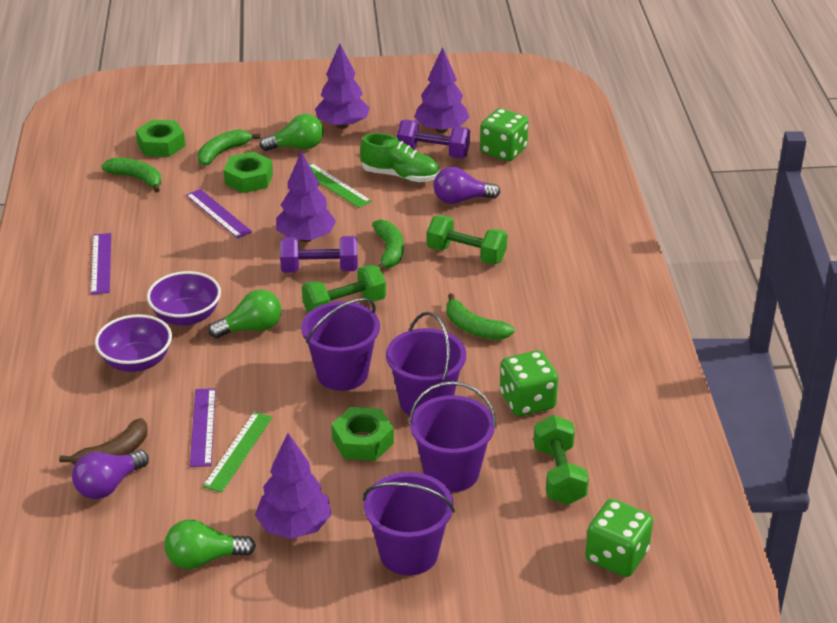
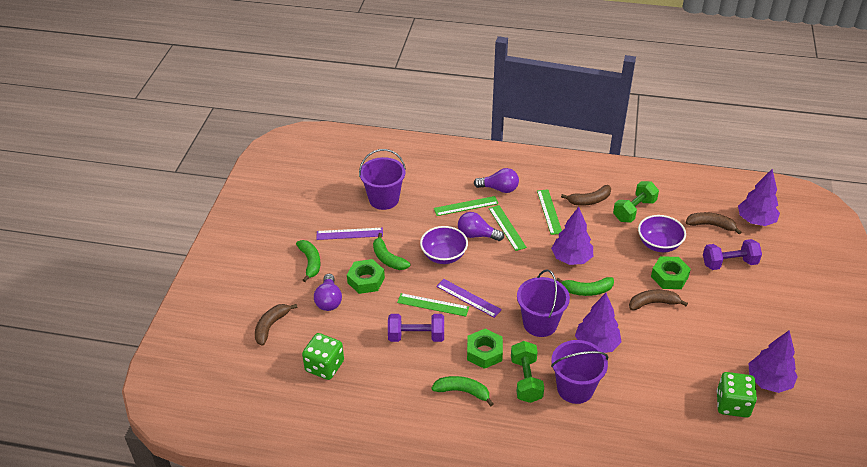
brown banana: [59,418,148,465] = 1 -> [254,304,297,346] [561,185,611,206] [629,290,688,310] [686,212,742,234] = 4
green dice: [480,108,529,161] [500,350,558,416] [585,499,653,577] = 3 -> [302,333,344,380] [717,372,757,418] = 2
green dumbbell: [302,265,386,313] [427,215,507,265] [533,415,589,505] = 3 -> [511,341,544,403] [613,181,659,223] = 2
green light bulb: [165,520,256,569] [208,289,281,338] [259,114,323,151] = 3 -> none = 0
green ruler: [203,412,273,492] [309,163,372,208] = 2 -> [397,293,469,317] [434,196,499,216] [488,205,527,251] [537,189,562,235] = 4
green shoe: [360,133,439,182] = 1 -> none = 0
purple bucket: [301,298,380,391] [363,472,455,576] [386,312,466,416] [409,381,496,492] = 4 -> [359,149,406,210] [517,269,570,337] [551,340,608,404] = 3
purple light bulb: [72,450,149,499] [433,167,500,204] = 2 -> [314,274,342,311] [458,212,504,241] [474,168,519,193] = 3
purple ruler: [91,233,111,294] [186,189,252,239] [190,388,216,467] = 3 -> [316,228,383,240] [436,279,502,318] = 2

